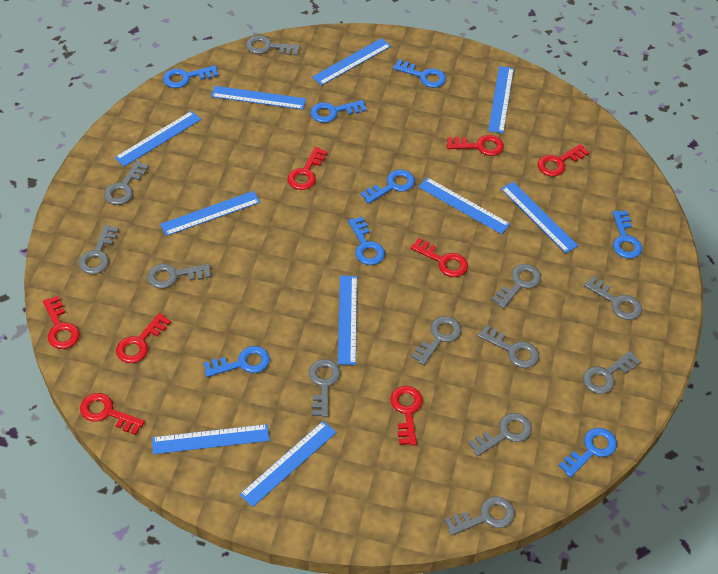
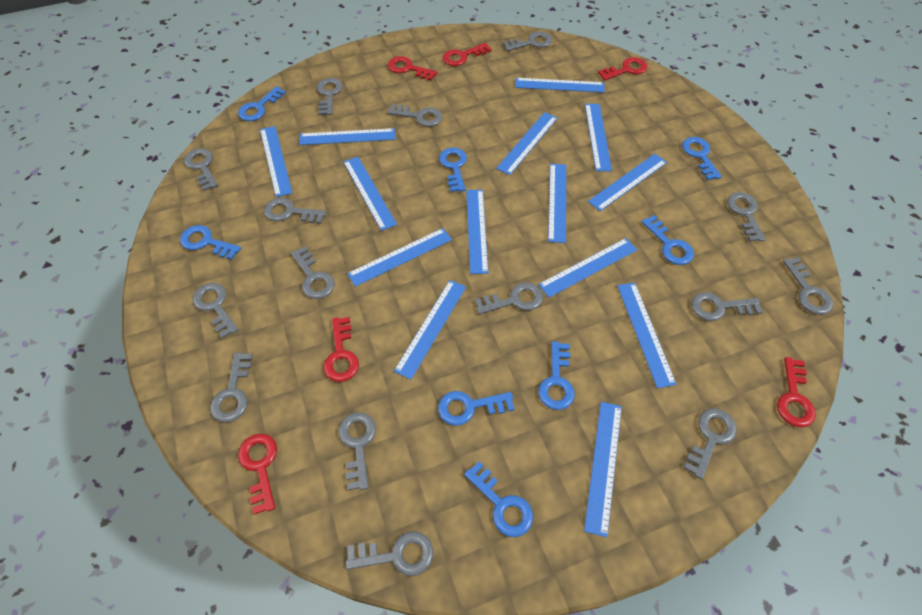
blue ruler: [115,111,201,167] [152,424,270,454] [160,191,260,236] [211,86,306,110] [239,421,336,507] [312,38,391,86] [338,276,357,365] [418,177,510,234] [488,66,514,133] [501,182,578,253] = 10 -> [260,126,292,197] [299,128,395,145] [343,157,397,231] [347,228,452,287] [394,280,466,380] [466,190,488,274] [496,112,557,175] [515,78,605,93] [538,238,637,298] [548,164,566,243] [584,402,622,537] [585,104,612,171] [588,154,667,211] [617,282,677,388] = 14
grey key: [79,225,119,274] [104,161,149,205] [147,264,211,289] [246,35,300,56] [309,359,340,417] [411,316,462,365] [445,496,515,536] [468,413,532,456] [478,325,539,368] [492,264,541,309] [583,351,641,394] [584,276,642,320] = 12 -> [184,148,218,191] [193,283,238,339] [210,352,253,422] [264,198,326,224] [291,246,335,299] [317,78,342,115] [338,412,376,490] [346,531,433,576] [387,104,442,127] [475,283,543,314] [503,32,552,51] [683,409,737,479] [691,292,763,321] [727,192,766,242] [783,257,833,315] = 15
red key: [43,296,80,349] [80,393,145,435] [116,313,171,363] [288,147,328,190] [390,386,423,446] [410,238,468,277] [447,135,504,156] [538,144,589,176] = 8 -> [238,433,277,515] [323,317,359,382] [388,56,437,81] [443,43,492,66] [598,57,647,81] [777,357,816,427] = 6

